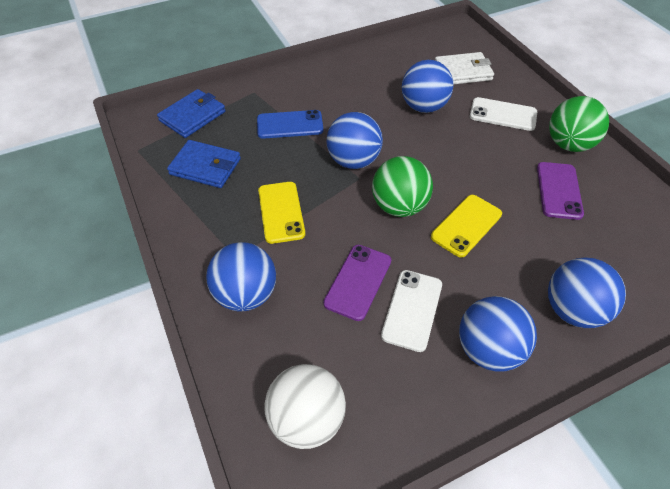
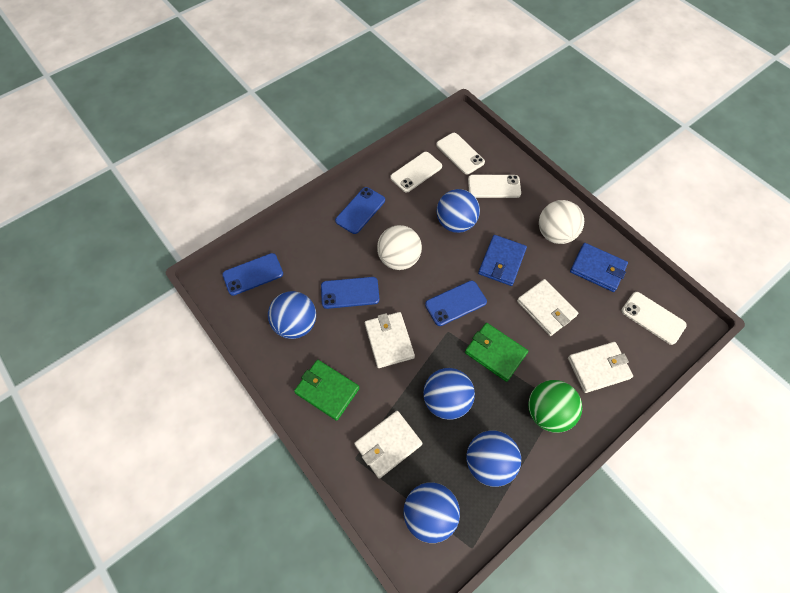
blue phone: [257,110,323,139] = 1 -> [222,253,283,296] [321,277,379,309] [335,187,385,234] [425,281,487,326] = 4
green ball: [372,156,433,217] [549,96,609,152] = 2 -> [528,380,582,433] = 1
green wallet: none = 0 -> [294,360,360,421] [465,323,528,382] = 2
purple phone: [323,245,391,321] [537,162,584,220] = 2 -> none = 0
white ball: [264,364,346,449] = 1 -> [377,225,422,270] [539,200,584,244] = 2
white phone: [381,270,442,352] [470,97,537,131] = 2 -> [390,152,442,193] [436,133,485,174] [468,175,521,198] [622,292,687,345] = 4
white wallet: [435,52,494,85] = 1 -> [354,411,422,479] [365,312,415,368] [517,279,578,336] [568,342,633,393] = 4
yellow phone: [258,182,305,244] [431,195,502,258] = 2 -> none = 0

